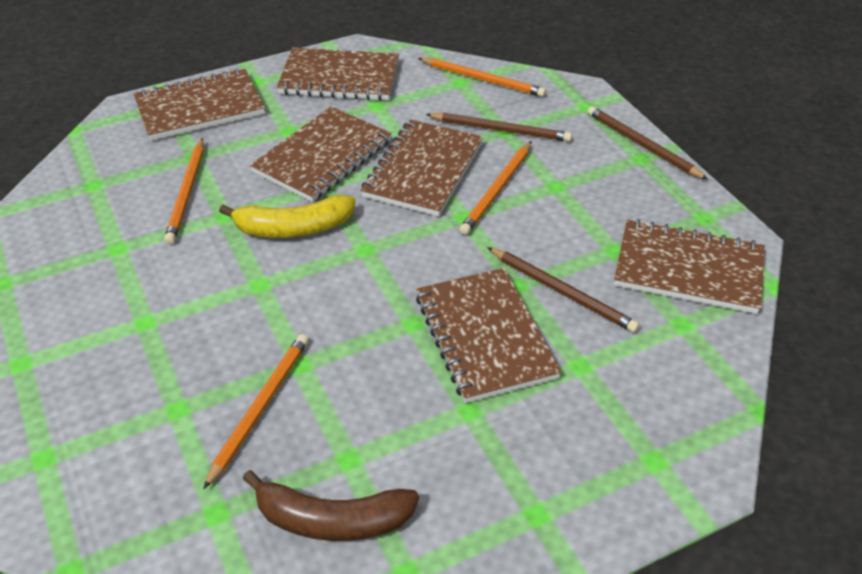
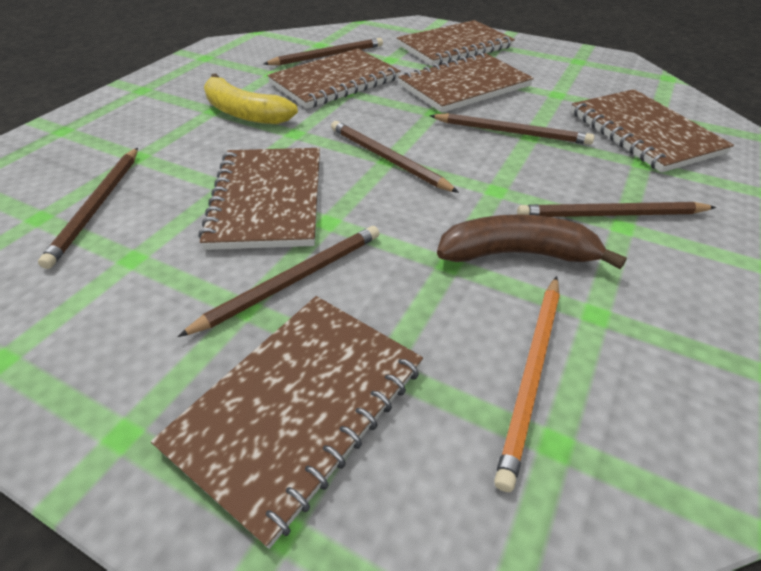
brown pencil: [426,113,572,142] [487,247,639,333] [587,106,708,180] = 3 -> [38,148,138,269] [178,226,379,337] [263,38,383,65] [331,121,459,193] [430,113,594,145] [517,202,716,217] = 6
orange pencil: [164,138,204,244] [203,334,309,489] [418,58,546,97] [459,141,532,235] = 4 -> [494,276,560,492] = 1

